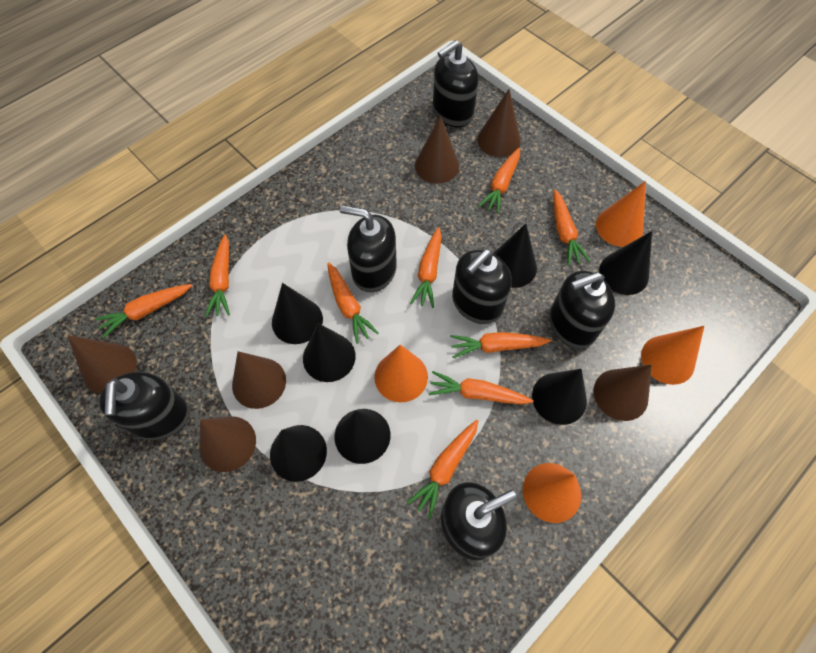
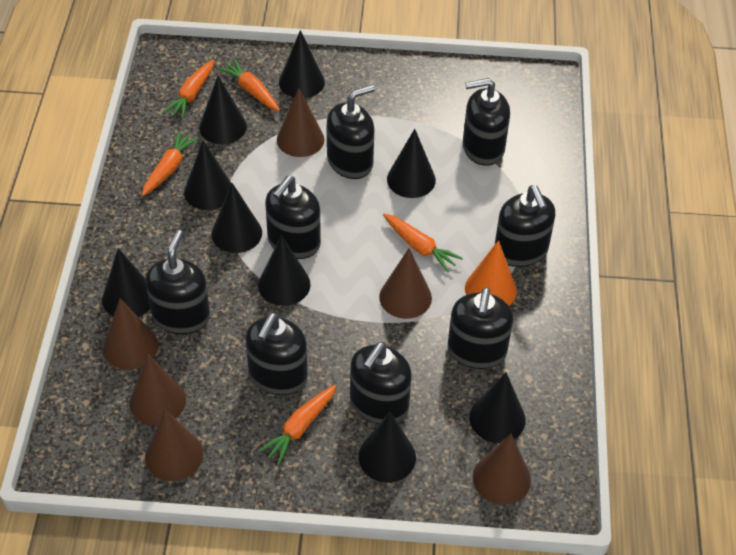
black cone: [270,425,327,482] [272,283,323,344] [303,323,356,382] [334,409,390,464] [493,224,537,288] [532,369,587,425] [599,231,652,295] = 7 -> [102,248,150,317] [184,141,232,210] [199,76,247,144] [211,183,262,253] [258,235,311,306] [279,30,325,98] [358,412,416,483] [387,129,436,198] [469,372,526,443] = 9
black soap dispenser: [99,372,190,440] [340,205,397,292] [433,40,478,127] [441,482,516,561] [452,249,512,324] [549,271,615,349] = 6 -> [145,230,210,334] [245,313,307,395] [265,176,321,259] [327,85,375,179] [350,342,412,424] [448,287,513,369] [463,78,510,166] [495,185,555,267] = 8
orange carrot: [95,284,192,338] [205,235,230,317] [327,262,379,344] [407,420,478,519] [410,227,442,308] [429,371,534,404] [450,332,551,358] [478,148,520,214] [553,190,591,265] = 9 -> [142,131,199,196] [163,60,214,119] [217,59,280,111] [258,385,336,465] [383,213,463,273] = 5
orange cone: [374,345,428,402] [523,463,582,523] [596,181,646,247] [641,326,704,385] = 4 -> [465,240,517,306] = 1

